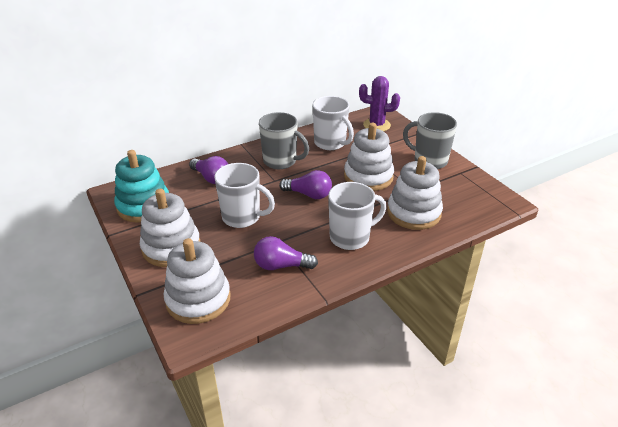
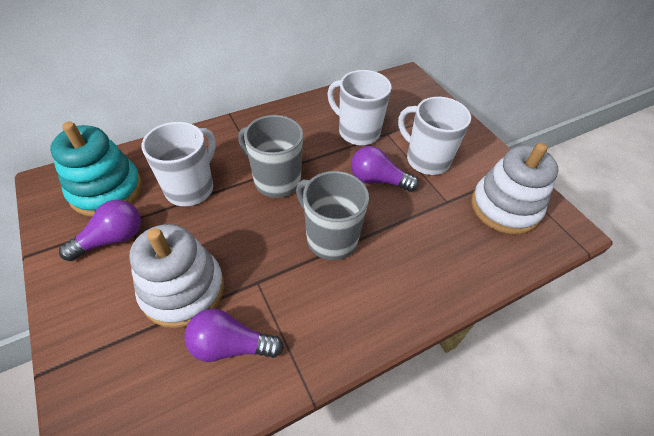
purple cactus: [359,76,400,131] = 1 -> none = 0
white stacking toy: [140,189,200,267] [164,238,231,324] [344,123,394,191] [387,156,443,230] = 4 -> [129,224,224,328] [471,143,558,235] = 2

